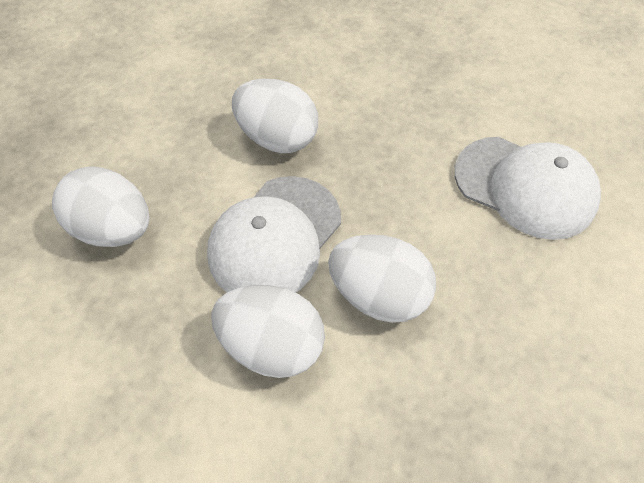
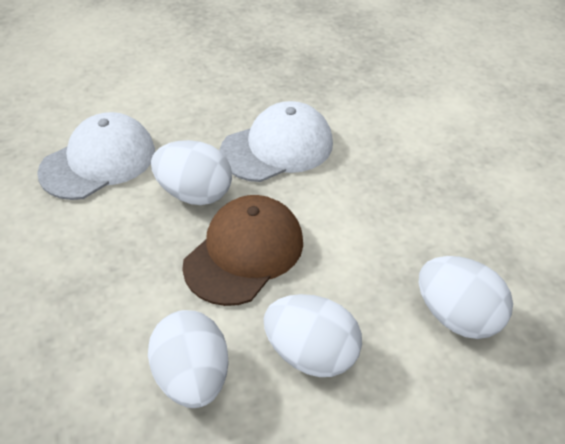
brown cap: none = 0 -> [182,195,303,306] = 1

